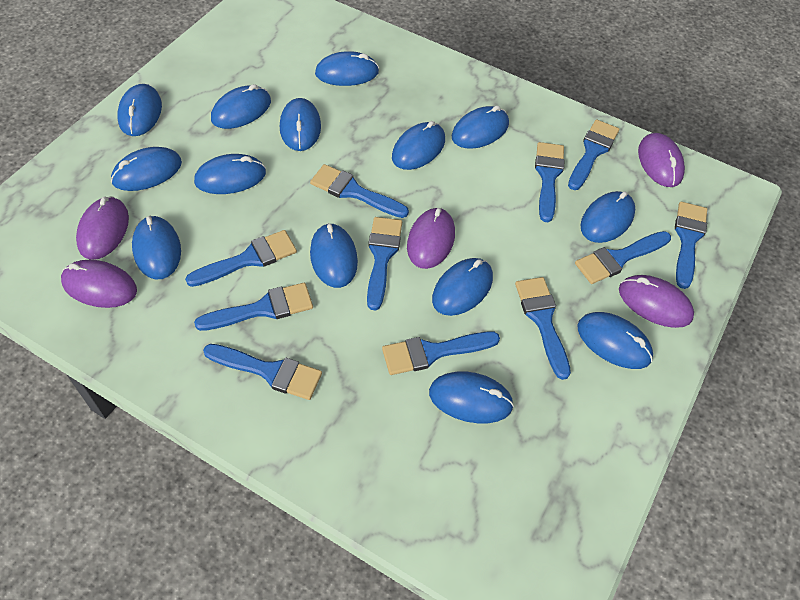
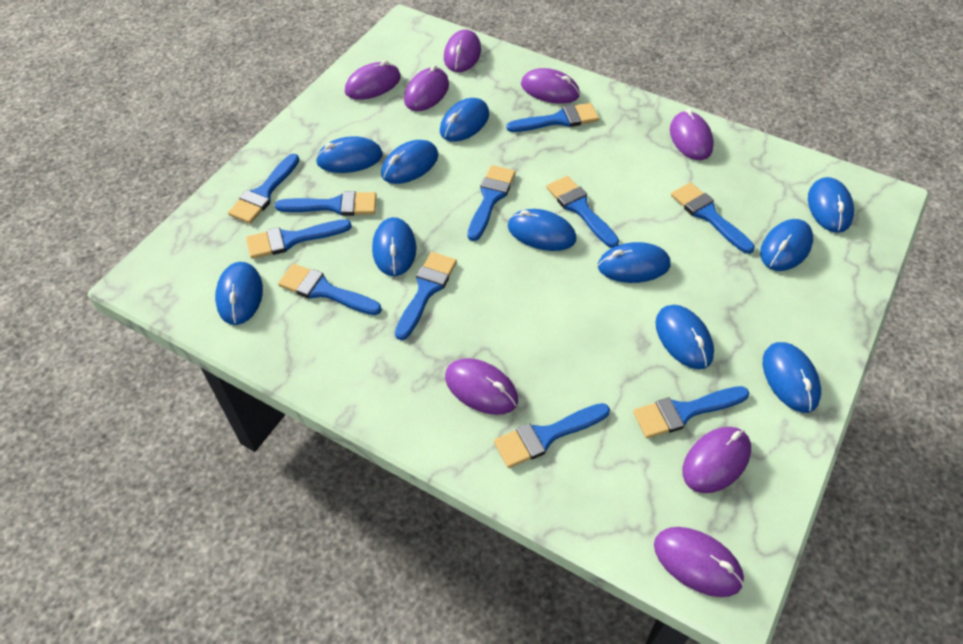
blue mouse: [111,147,182,191] [117,84,162,136] [132,216,181,279] [194,154,266,194] [211,84,271,129] [280,98,321,151] [310,223,358,288] [315,51,379,86] [392,121,445,170] [429,371,514,423] [432,258,493,316] [452,105,509,149] [577,312,653,369] [581,191,635,243] = 14 -> [215,262,263,325] [316,136,383,173] [372,217,416,276] [381,140,438,184] [440,98,489,142] [508,209,576,251] [598,242,670,283] [655,305,714,369] [760,219,813,271] [763,342,821,413] [808,177,854,233] = 11
purple mouse: [61,260,137,308] [76,196,129,260] [407,208,455,269] [619,275,694,328] [638,133,685,187] = 5 -> [345,60,401,100] [404,65,449,111] [444,30,481,72] [445,358,518,415] [521,68,580,104] [654,527,744,597] [670,109,714,160] [683,427,751,493] = 8

